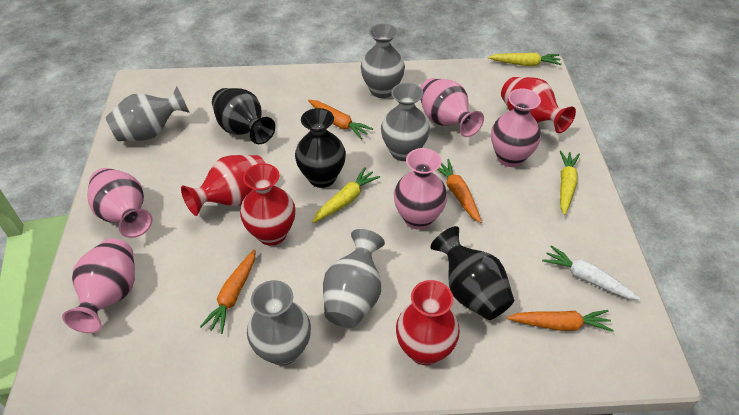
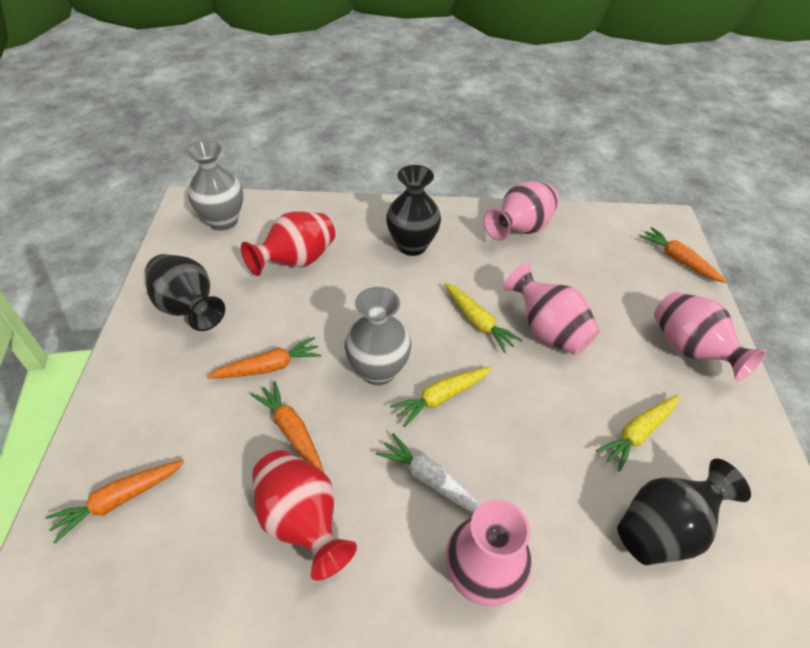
grey vase: [106,87,190,141] [247,280,311,366] [323,229,385,328] [361,23,405,98] [381,83,430,161] = 5 -> [186,140,243,231] [345,287,412,385] = 2
pink vase: [62,238,135,333] [87,168,153,238] [394,148,448,230] [420,78,484,137] [491,88,541,167] = 5 -> [445,499,532,607] [483,181,559,241] [503,262,600,355] [654,292,766,381] = 4
red vase: [181,155,265,216] [240,163,295,246] [396,280,460,365] [501,77,576,133] = 4 -> [241,211,335,276] [252,450,357,581] = 2

